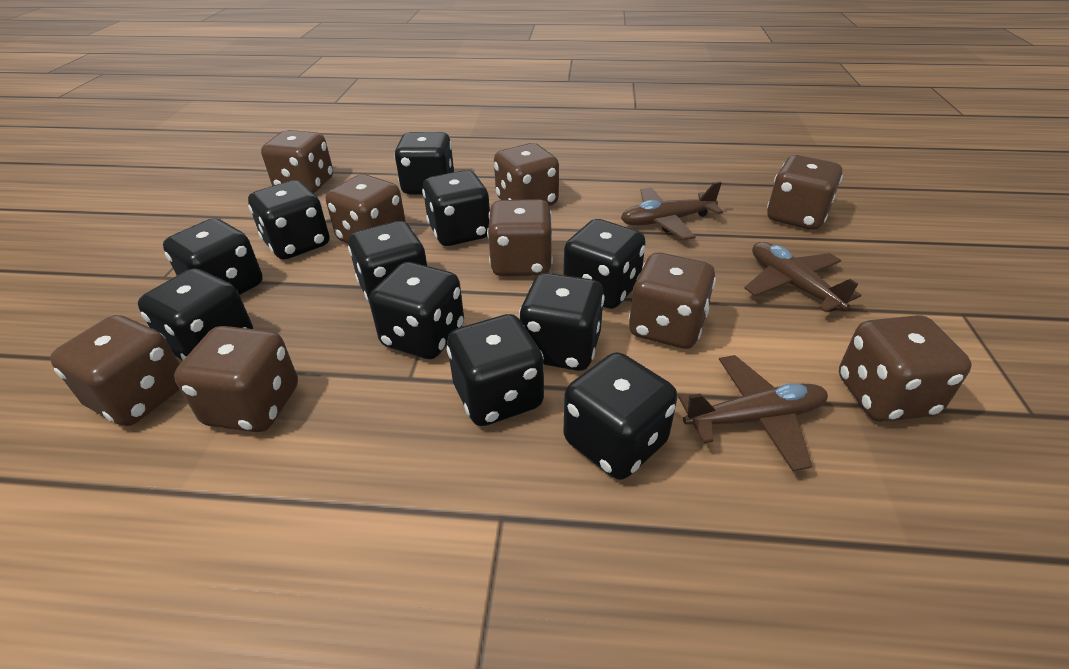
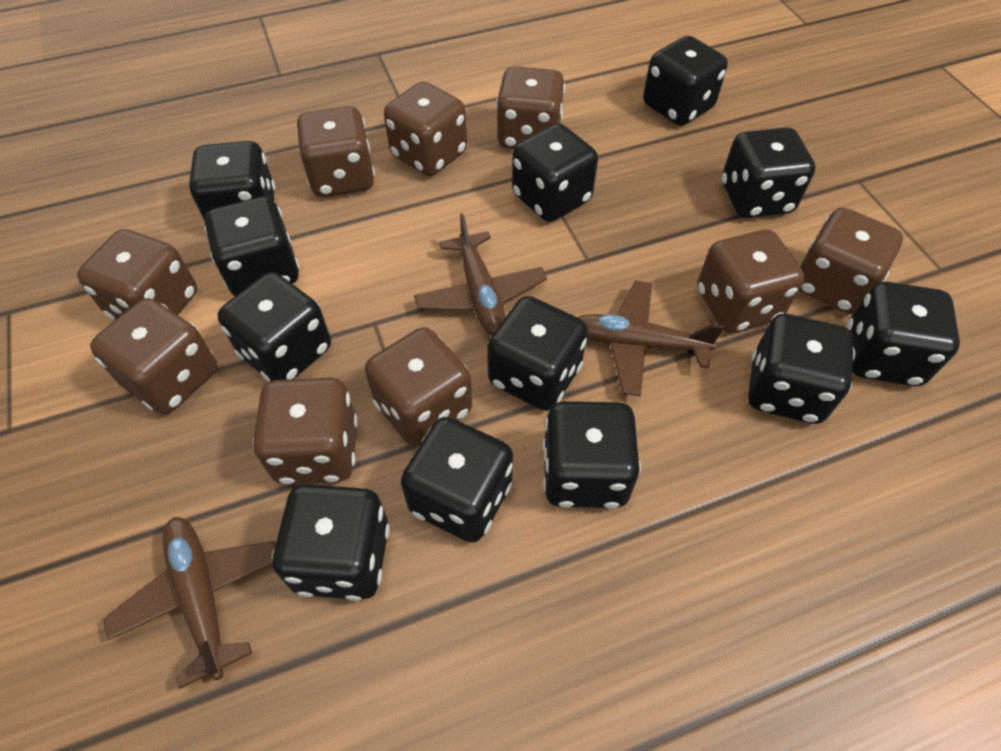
black dice: [138,269,253,361] [163,218,263,295] [248,180,329,259] [348,221,427,302] [369,262,464,359] [394,132,454,194] [422,170,490,246] [447,314,544,426] [519,273,605,371] [563,352,677,480] [564,219,646,309] = 11 -> [189,141,275,221] [204,196,299,296] [218,272,331,382] [272,484,390,601] [401,417,513,542] [487,296,588,411] [512,123,598,222] [543,401,641,509] [643,36,728,126] [722,127,815,218] [748,314,854,424] [847,282,960,386] = 12

